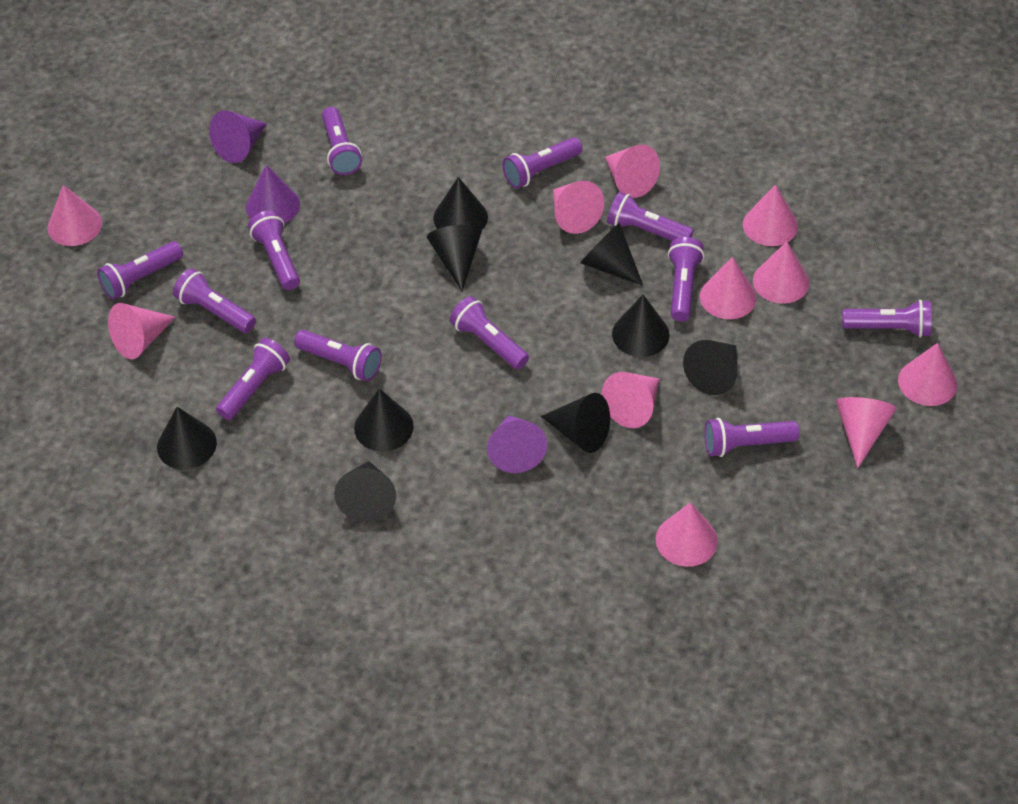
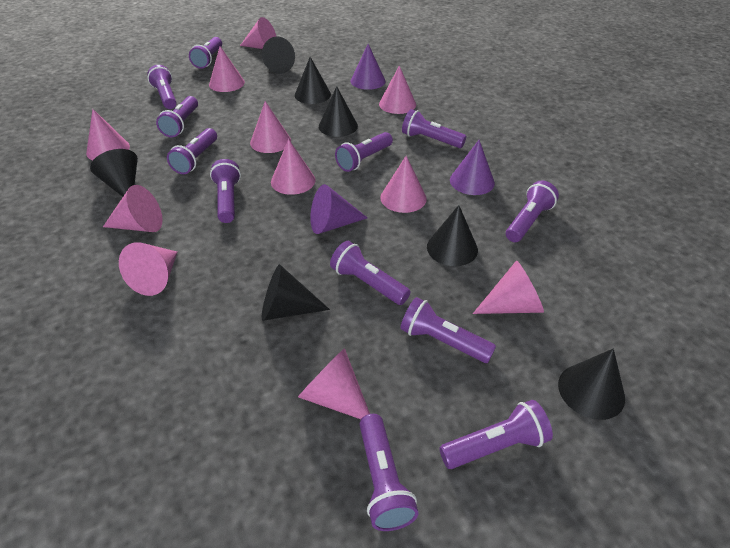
black cone: [157,407,217,470] [334,461,396,521] [354,388,414,452] [427,225,482,291] [433,177,488,230] [541,393,610,453] [580,223,643,286] [612,295,670,357] [683,340,737,395] = 9 -> [90,149,138,197] [262,37,295,74] [262,264,330,321] [295,57,331,104] [319,86,358,137] [427,205,478,266] [558,349,625,420] = 7

